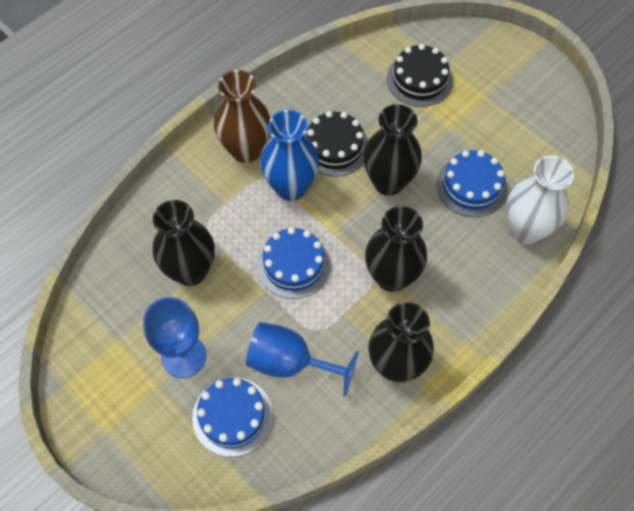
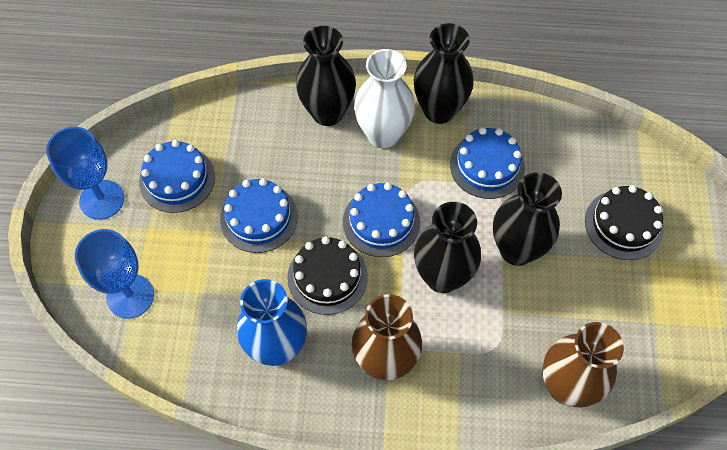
blue cake: [192,378,273,457] [257,227,331,299] [436,150,507,217] = 3 -> [139,140,215,213] [220,178,298,253] [343,183,420,257] [450,127,525,199] = 4
brown vase: [214,70,270,163] = 1 -> [352,294,422,381] [543,322,624,408] = 2

